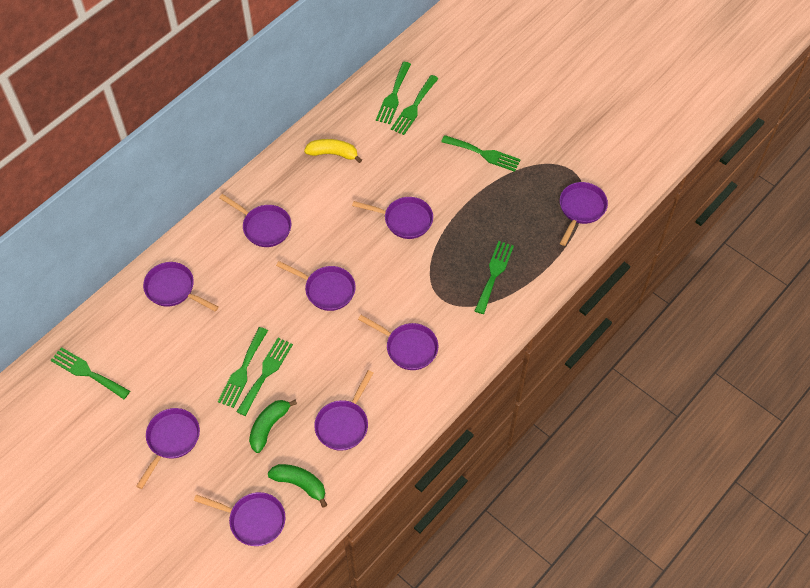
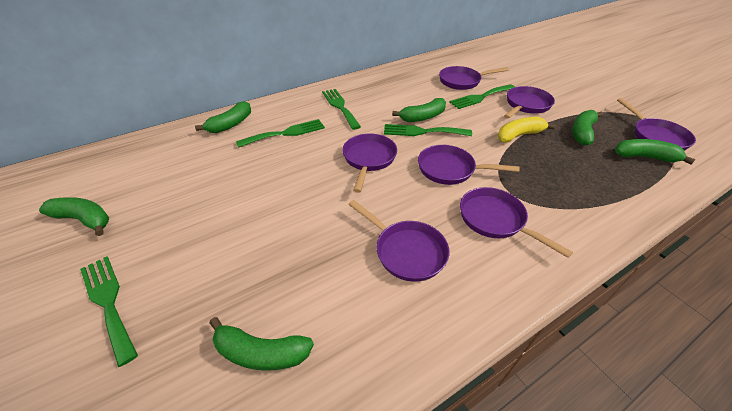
green banana: [249,400,297,453] [268,464,327,508] = 2 -> [39,197,109,236] [195,101,251,133] [210,317,314,371] [392,98,446,122] [572,110,603,145] [615,139,696,164] = 6
green fork: [51,347,130,399] [218,327,268,408] [236,338,293,416] [376,62,411,124] [391,75,439,135] [441,135,521,172] [474,241,514,314] = 7 -> [80,256,138,367] [236,119,325,148] [322,89,361,130] [384,124,472,136] [449,84,515,109] = 5
purple pan: [136,408,200,489] [143,262,219,312] [194,492,285,546] [219,194,291,247] [276,261,356,311] [314,370,373,451] [352,197,433,239] [358,315,438,370] [560,182,608,246] = 9 -> [342,133,397,193] [348,200,449,282] [418,145,520,185] [439,66,509,90] [460,187,573,258] [504,86,555,119] [617,98,696,151] = 7

